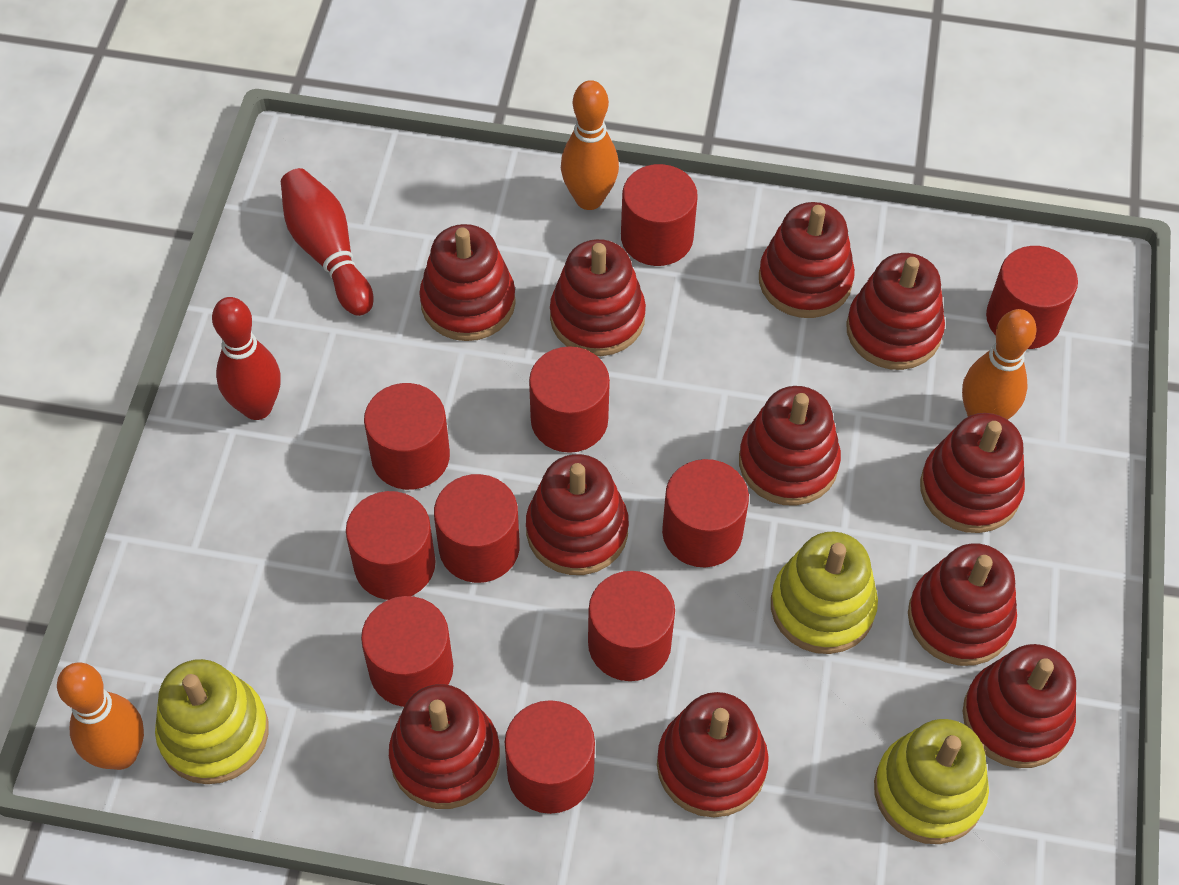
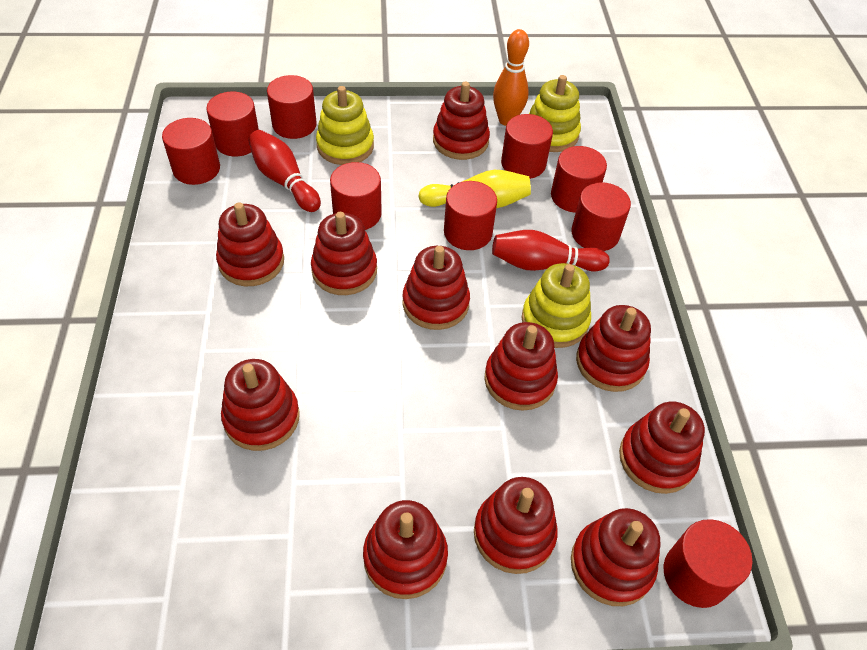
orange bowling pin: [57,662,144,770] [561,80,619,210] [962,309,1037,420] = 3 -> [493,29,529,126] = 1
red cylinder: [346,491,435,600] [361,596,453,707] [364,383,450,490] [434,474,520,583] [505,700,595,814] [529,346,610,453] [588,571,675,681] [621,164,698,266] [662,459,749,567] [986,246,1078,349] = 10 -> [162,118,220,185] [206,92,259,156] [267,75,317,139] [330,162,382,230] [444,181,497,250] [501,114,553,179] [551,146,607,213] [571,182,631,251] [663,519,752,608] = 9
yellow bowling pin: none = 0 -> [418,170,531,208] = 1

